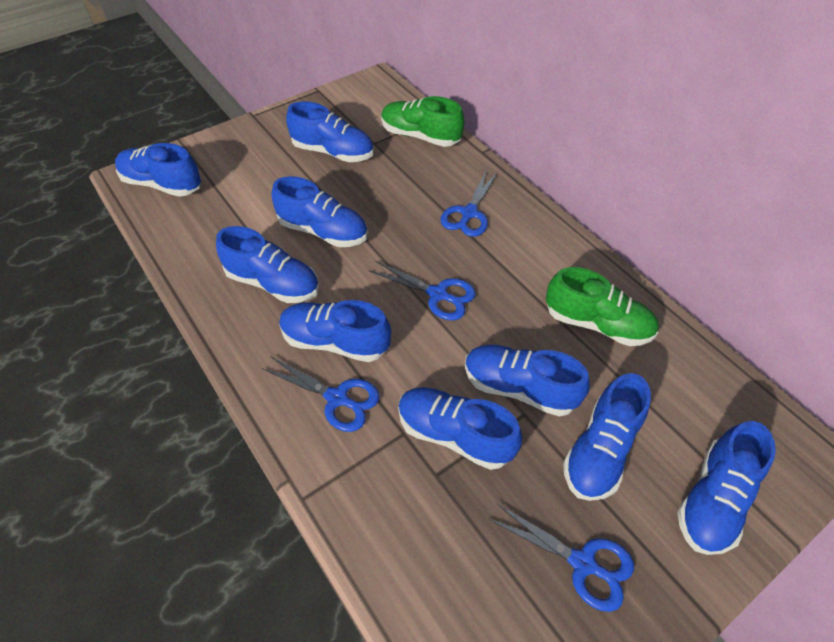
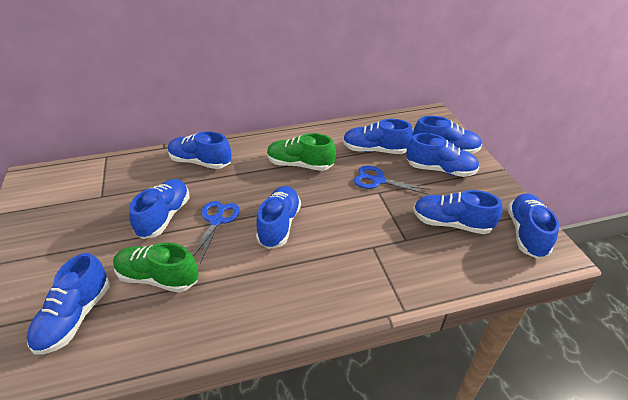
blue scissors: [262,356,380,432] [369,261,476,321] [441,170,498,237] [489,503,634,612] = 4 -> [192,201,240,264] [354,166,431,195] = 2

